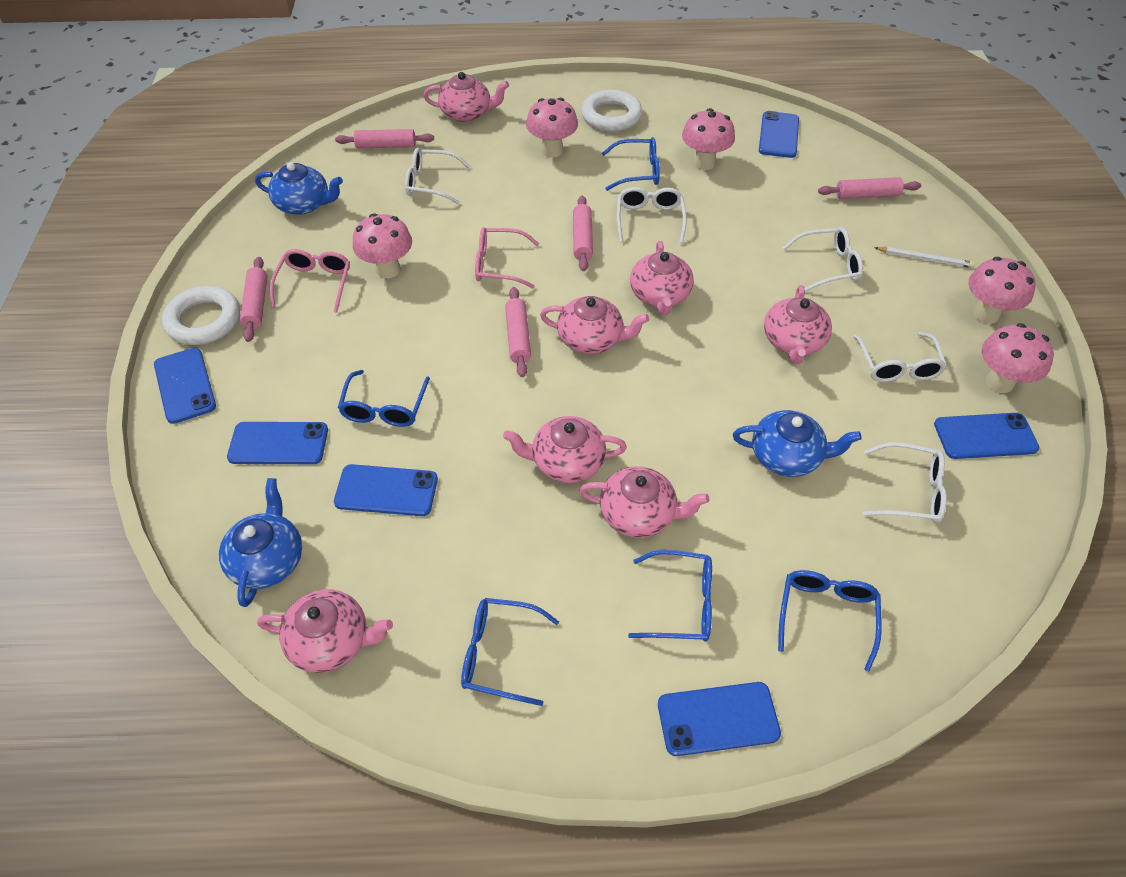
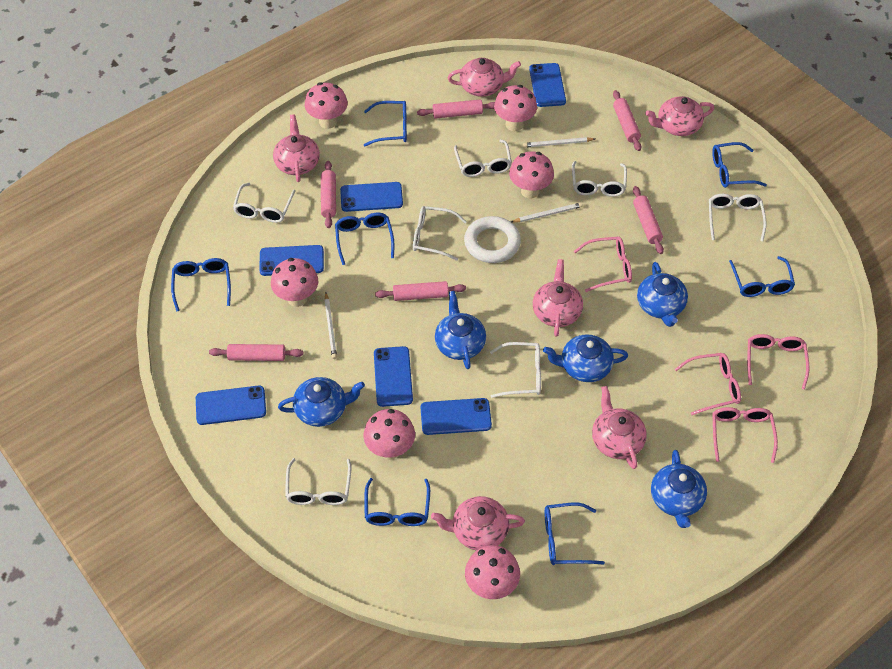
blue glasses: [338,370,430,427] [461,598,559,706] [602,137,660,191] [628,550,712,642] [778,570,882,672] = 5 -> [171,258,231,312] [335,213,394,265] [364,101,407,146] [364,478,430,526] [545,503,605,565] [712,142,767,188] [729,256,795,297] = 7
blue teapot: [219,478,302,607] [255,162,343,215] [733,410,862,477] = 3 -> [278,377,365,427] [435,291,486,369] [543,335,628,382] [637,262,688,327] [651,450,707,528] = 5
pink glasses: [270,249,350,313] [475,227,539,288] = 2 -> [574,237,632,292] [675,353,741,415] [712,407,778,463] [747,334,809,390] = 4
pink mushroom: [353,213,412,278] [526,98,578,158] [682,108,735,170] [968,257,1036,324] [982,323,1054,393] = 5 -> [271,258,318,307] [305,82,348,129] [363,409,415,460] [465,545,520,599] [494,85,537,131] [509,151,554,198] = 6
pink rolling pin: [240,257,267,342] [335,129,434,148] [505,287,531,377] [573,196,593,271] [818,177,921,199] = 5 -> [209,344,303,361] [321,161,336,228] [375,281,466,301] [417,100,495,119] [613,90,642,151] [633,186,664,254] = 6
pink teapot: [257,589,393,673] [423,72,509,122] [503,416,627,483] [540,296,649,354] [579,466,710,538] [630,241,694,315] [764,285,832,364] = 7 -> [273,114,320,182] [431,496,525,551] [448,58,521,97] [533,259,583,336] [592,386,647,469] [645,96,714,136] = 6
white glasses: [405,148,470,204] [617,187,687,243] [782,227,863,292] [853,332,947,382] [863,442,947,523] = 5 -> [233,183,295,223] [285,458,351,505] [413,206,467,261] [454,140,512,177] [490,342,541,398] [572,161,627,197] [709,194,767,241] = 7
white pencil: [874,247,975,268] = 1 -> [324,293,337,359] [511,202,583,223] [523,137,595,148] = 3
white ring: [162,286,240,345] [581,90,642,132] = 2 -> [464,216,521,263] = 1

